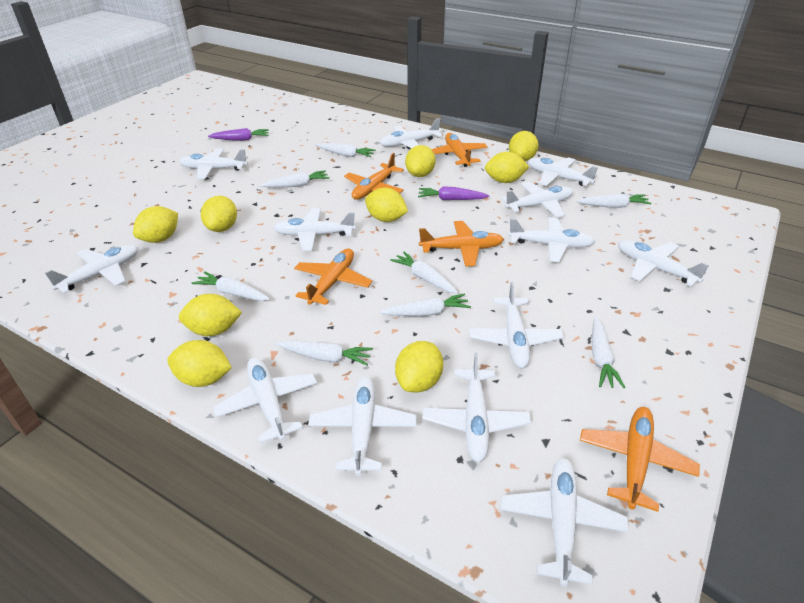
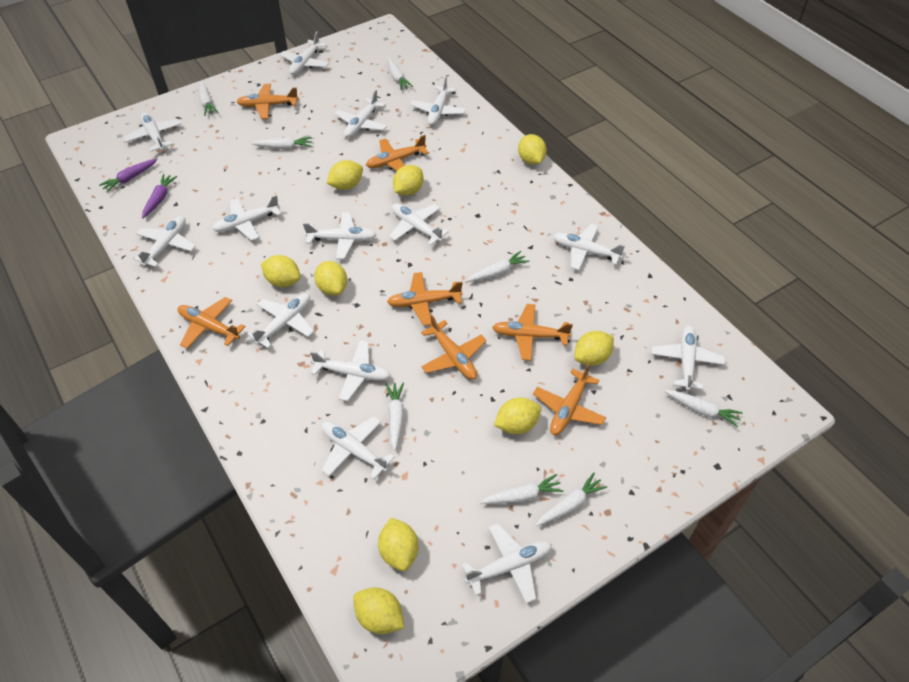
orange plane: [294,248,372,305] [344,153,404,200] [419,221,504,266] [431,133,488,167] [580,407,700,512] = 5 -> [177,297,246,349] [237,84,299,119] [366,135,429,171] [387,272,463,326] [421,315,487,380] [492,304,573,361] [533,363,606,435] = 7
white plane: [45,245,138,294] [179,148,248,179] [213,357,317,443] [273,208,356,251] [308,377,417,476] [380,118,443,149] [423,353,531,463] [469,282,564,368] [501,182,573,218] [501,458,629,587] [508,217,595,262] [528,157,598,186] [618,240,709,287] = 13 -> [123,112,181,152] [134,216,196,267] [212,195,281,241] [247,293,314,348] [280,31,329,75] [303,212,377,259] [310,340,391,401] [321,417,395,479] [335,90,387,138] [389,203,449,245] [410,76,466,125] [462,523,552,604] [553,224,625,270] [652,325,725,391] = 14

